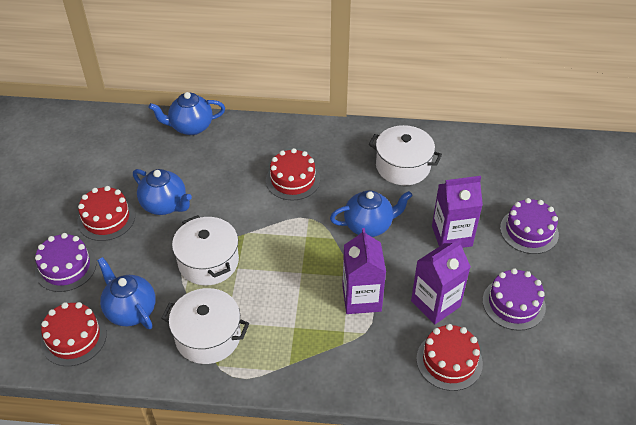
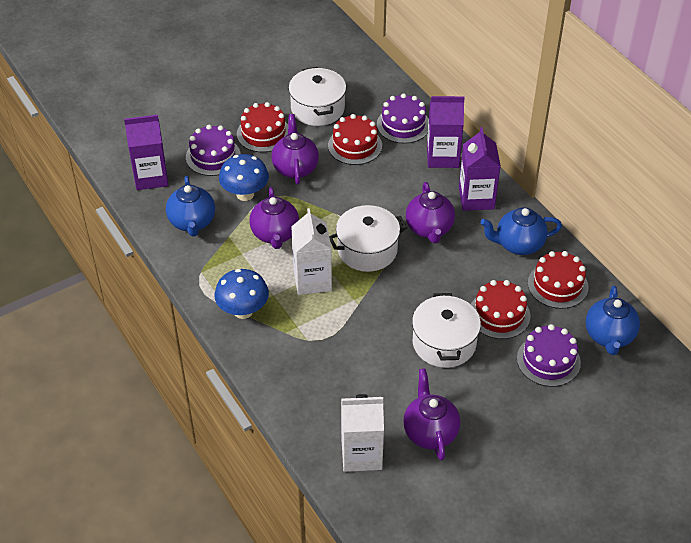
blue mushroom: none = 0 -> [215,269,269,319] [219,154,269,201] = 2
blue teapot: [97,257,156,329] [133,169,192,215] [149,92,225,135] [330,190,413,237] = 4 -> [166,176,215,237] [480,208,562,255] [585,286,640,355] = 3
purple teapot: none = 0 -> [249,187,299,249] [272,114,319,184] [403,368,461,461] [406,182,455,243] = 4
white carton: none = 0 -> [291,208,332,295] [341,394,384,472] = 2

